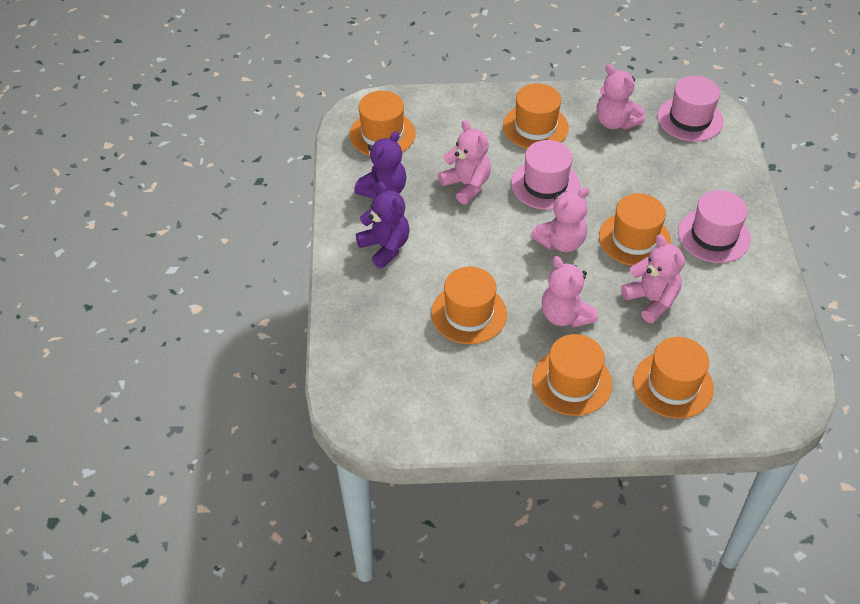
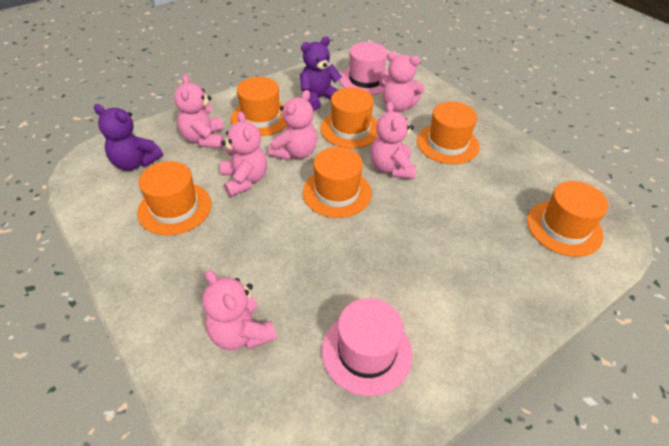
pink hat: [511,140,580,210] [658,76,724,142] [678,190,751,263] = 3 -> [322,298,413,396] [339,42,389,95] = 2
pink teddy bear: [438,120,491,205] [531,187,589,252] [541,256,598,328] [596,64,645,130] [621,235,685,323] = 5 -> [174,74,224,148] [202,270,277,350] [220,111,267,197] [268,90,317,160] [371,102,416,179] [379,51,425,112] = 6

